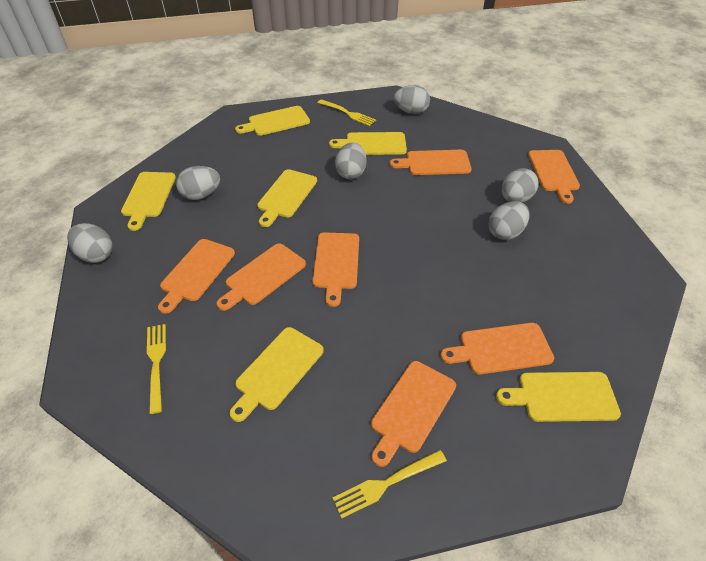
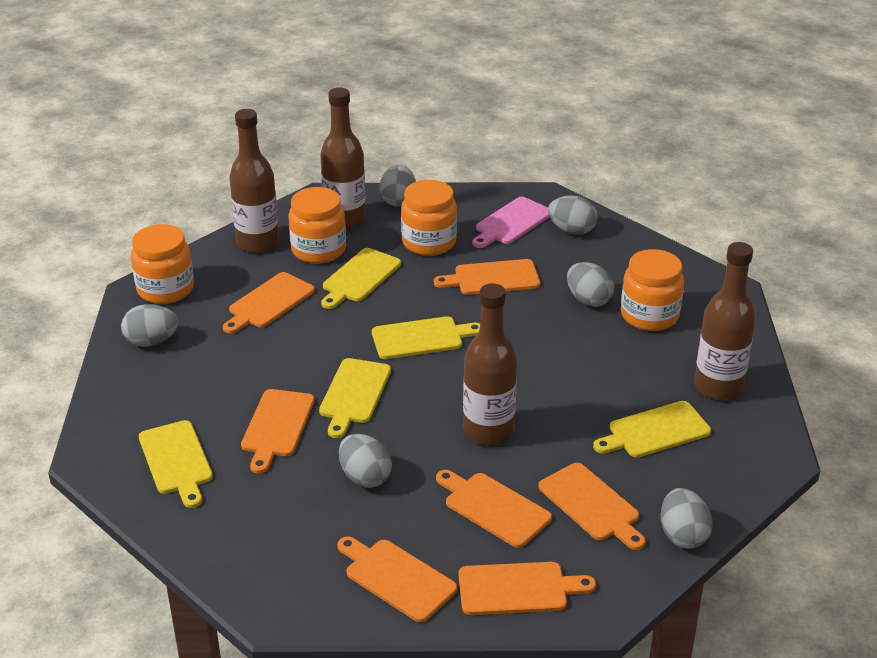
brown bottle: none = 0 -> [229,109,279,253] [320,87,366,229] [463,283,517,445] [694,242,756,400] = 4
orange jar: none = 0 -> [131,224,194,304] [289,187,346,264] [401,180,457,256] [621,249,684,331] = 4
pink cutting board: none = 0 -> [472,197,550,248] = 1
yellow cutting board: [121,172,176,231] [229,327,323,422] [235,106,310,136] [257,169,317,227] [329,132,407,155] [496,372,621,422] = 6 -> [139,420,213,508] [319,358,391,438] [321,248,401,309] [372,316,480,359] [593,401,711,458] = 5
yellow fork: [147,324,166,414] [317,99,376,126] [332,450,447,518] = 3 -> none = 0

